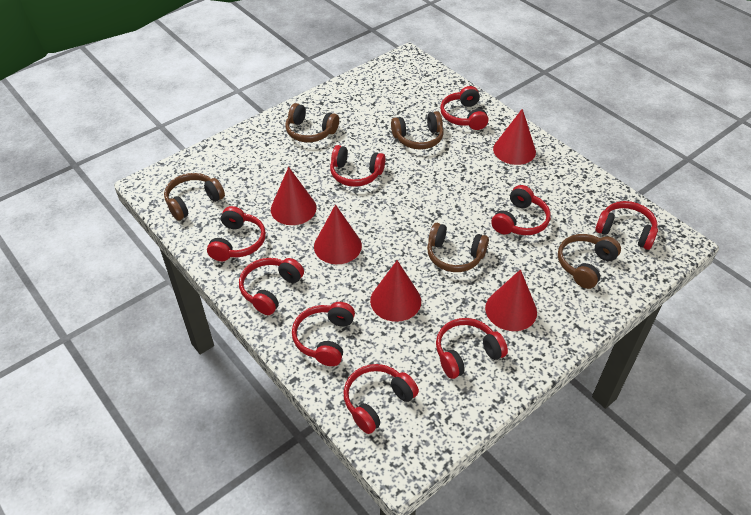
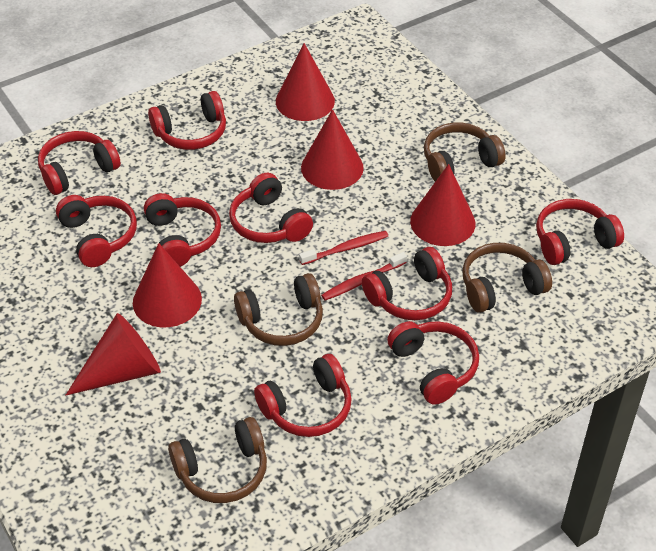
brown headphones: [164,173,225,220] [285,103,339,142] [391,111,444,149] [427,223,489,272] [558,234,621,289] = 5 -> [168,417,267,503] [234,273,323,346] [424,122,506,182] [462,243,552,313] = 4
red toothbrush: none = 0 -> [299,231,388,265] [321,252,407,300] = 2

